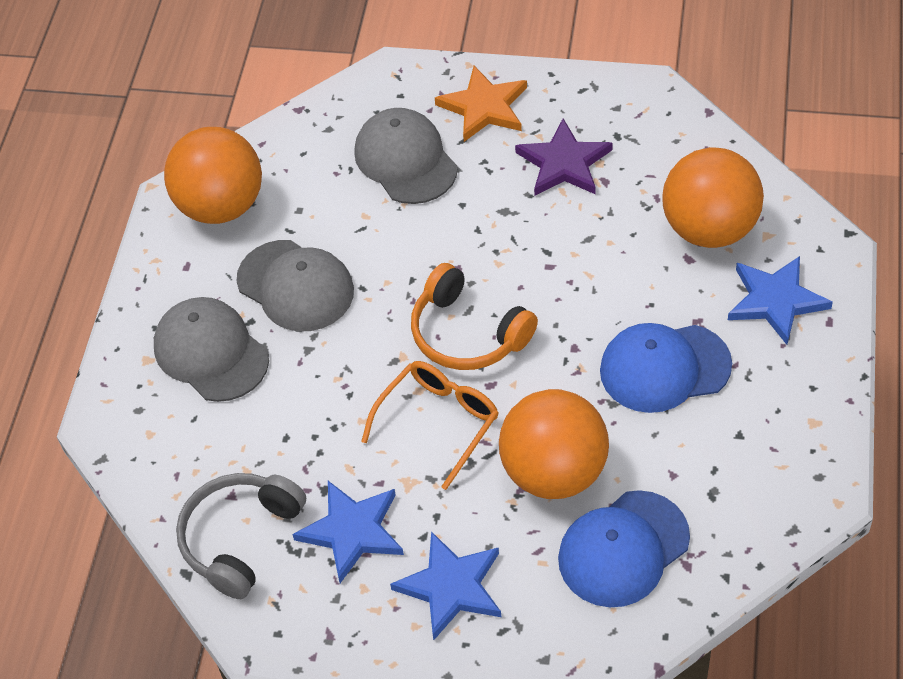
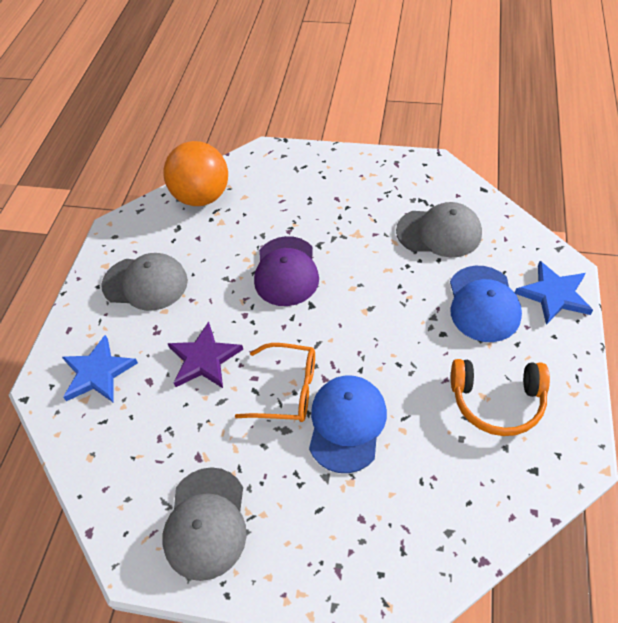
blue star: [293,481,404,583] [390,531,501,640] [728,256,833,345] = 3 -> [62,335,138,402] [515,261,593,325] = 2
grey headphones: [176,473,306,599] = 1 -> none = 0
orange ball: [164,127,262,224] [499,389,609,499] [662,147,764,248] = 3 -> [164,141,228,206] = 1
orange star: [435,66,527,142] = 1 -> none = 0
purple cap: none = 0 -> [254,236,319,306] = 1

